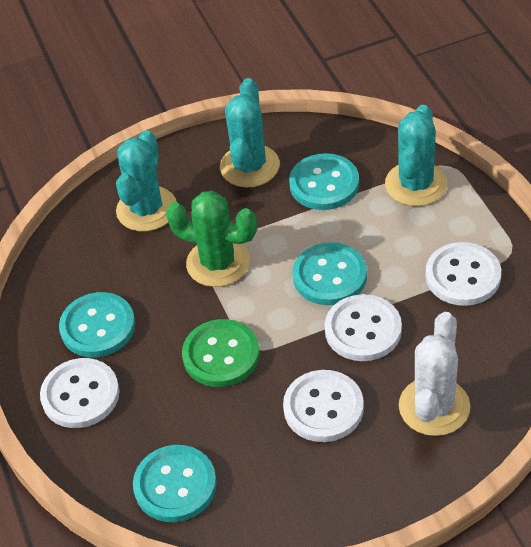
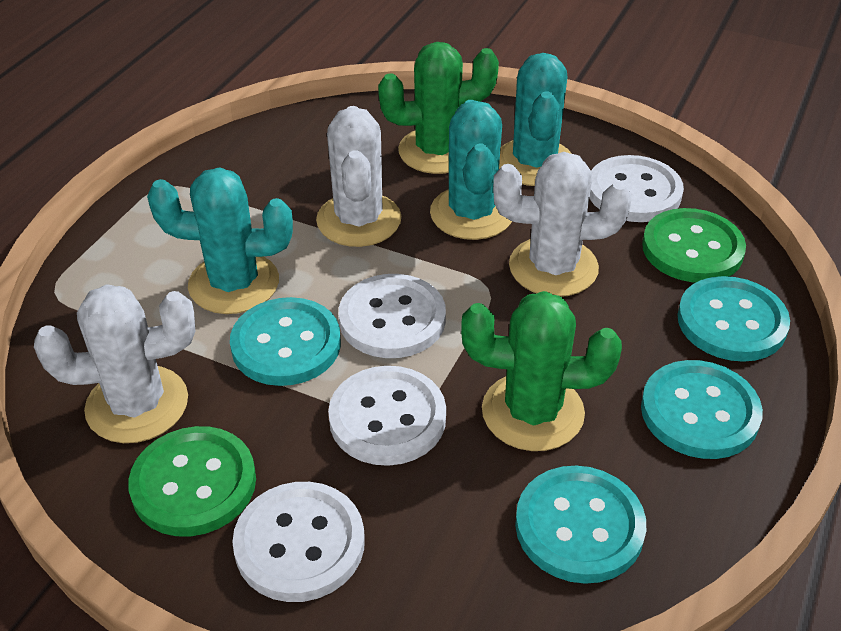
green button: [182,319,260,387] = 1 -> [128,426,256,537] [642,208,746,283] = 2
green cactus: [166,191,257,287] = 1 -> [378,42,499,174] [461,291,622,451] = 2
white cactus: [399,312,470,436] = 1 -> [34,284,195,443] [316,106,401,247] [493,152,632,297] = 3

